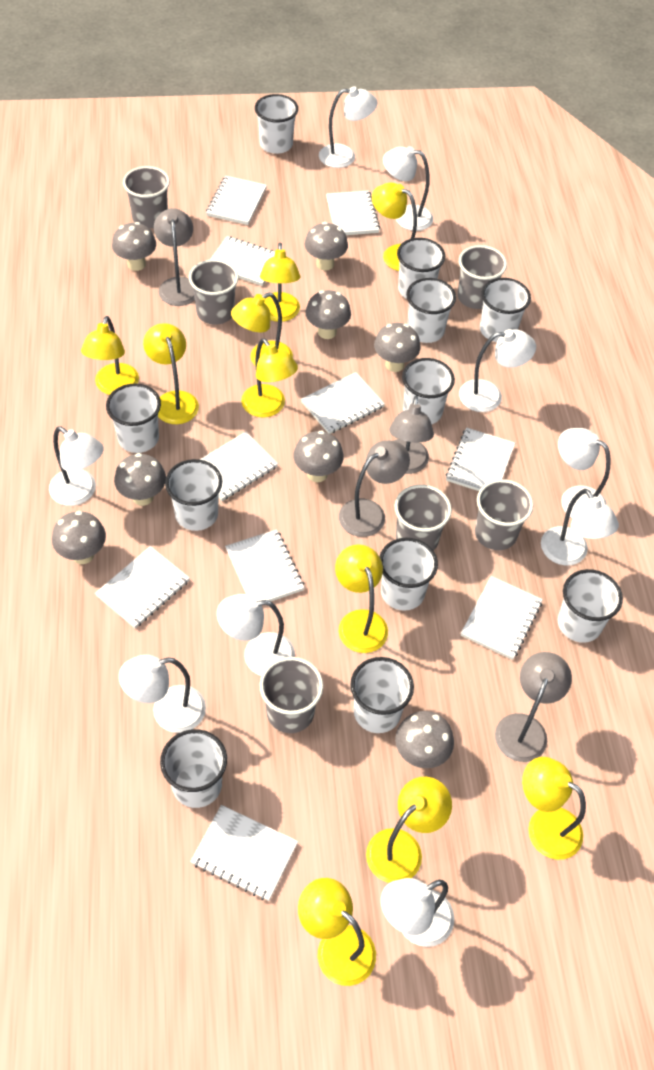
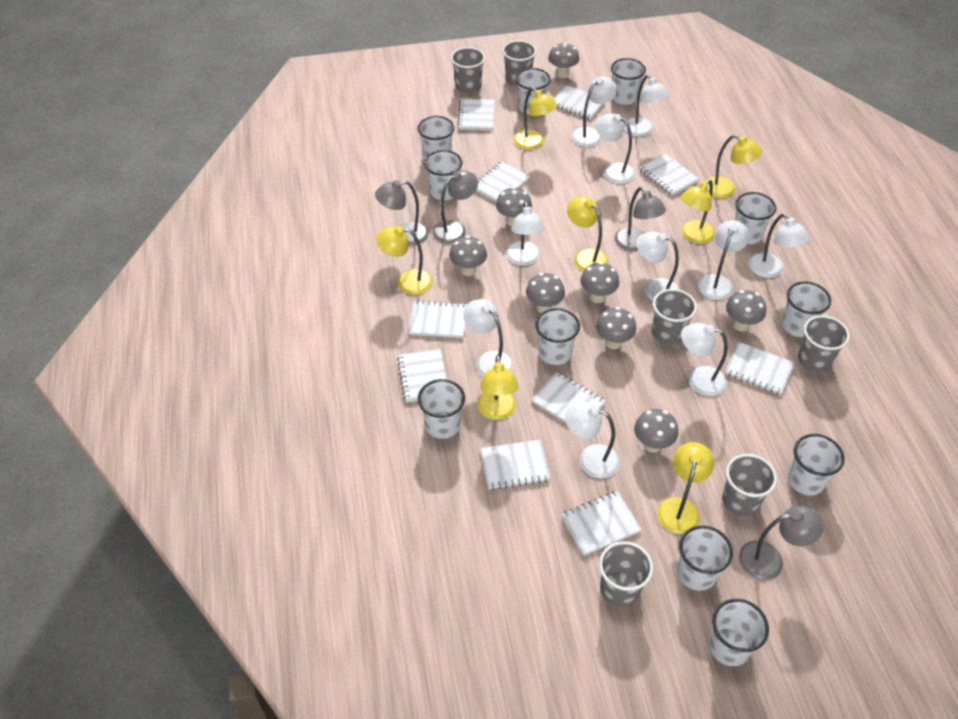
white lamp: [49,427,104,506] [119,655,206,733] [217,594,295,676] [319,86,377,168] [381,878,455,947] [383,146,433,231] [459,329,536,412] [541,489,619,565] [558,428,611,519] = 9 -> [463,299,514,377] [506,201,545,266] [565,402,620,478] [572,76,617,147] [595,113,635,184] [624,75,670,137] [636,231,680,301] [681,323,728,396] [698,220,749,300] [749,214,809,278] = 10
yellow lamp: [81,316,139,395] [143,323,199,424] [231,292,293,366] [241,338,298,418] [260,243,300,322] [298,878,376,986] [335,545,388,653] [366,777,452,883] [372,183,417,271] [522,757,586,860] = 10 -> [376,226,432,295] [477,355,518,420] [514,87,558,150] [567,196,608,272] [658,442,715,534] [680,180,715,244] [704,135,762,198] = 7

